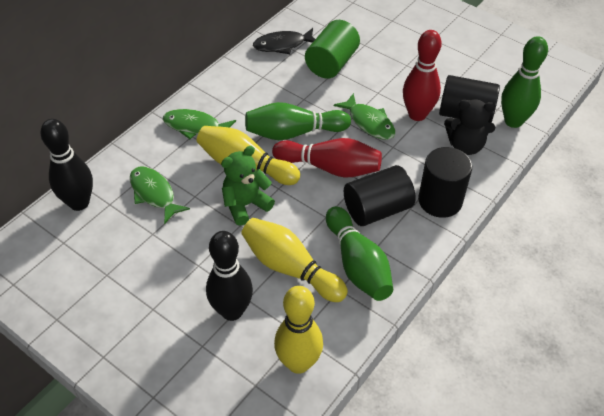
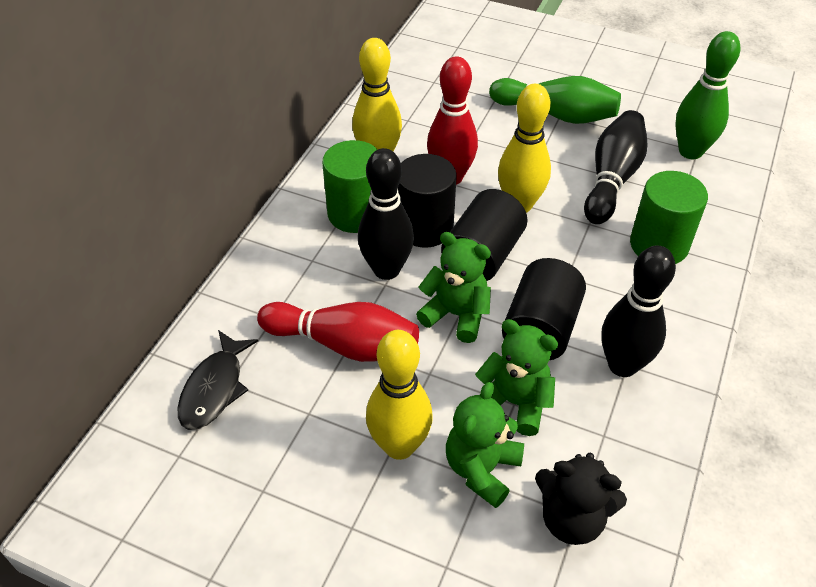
black bowling pin: [41,119,93,211] [206,231,253,321] = 2 -> [358,148,414,280] [584,110,648,224] [601,245,676,377] = 3
green bowling pin: [245,102,351,140] [326,206,393,301] [501,36,548,128] = 3 -> [489,76,621,124] [675,31,740,159] = 2
green cylinder: [305,20,360,79] = 1 -> [322,140,378,233] [630,171,708,264] = 2
green fish: [130,166,190,224] [163,109,236,139] [334,93,396,140] = 3 -> none = 0
green teddy bear: [221,146,275,226] = 1 -> [416,232,491,343] [446,382,524,508] [475,319,558,436] = 3

